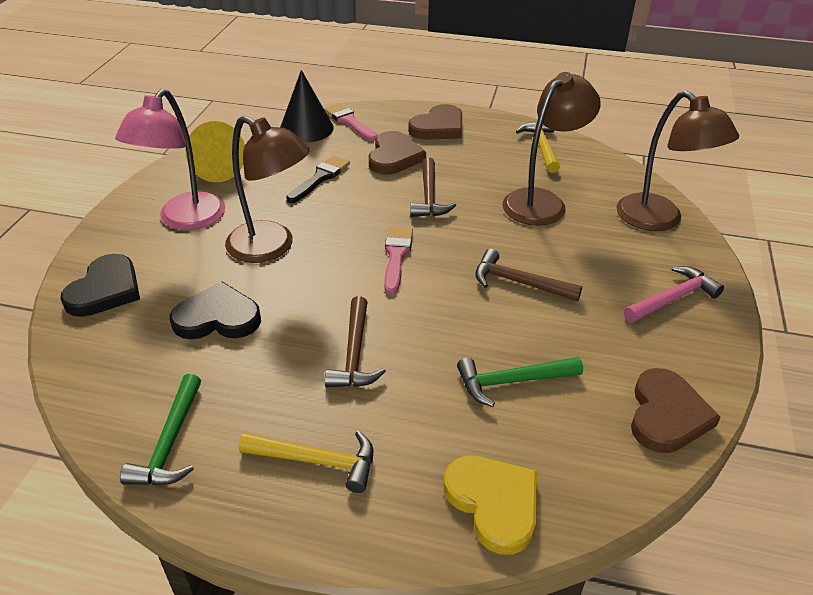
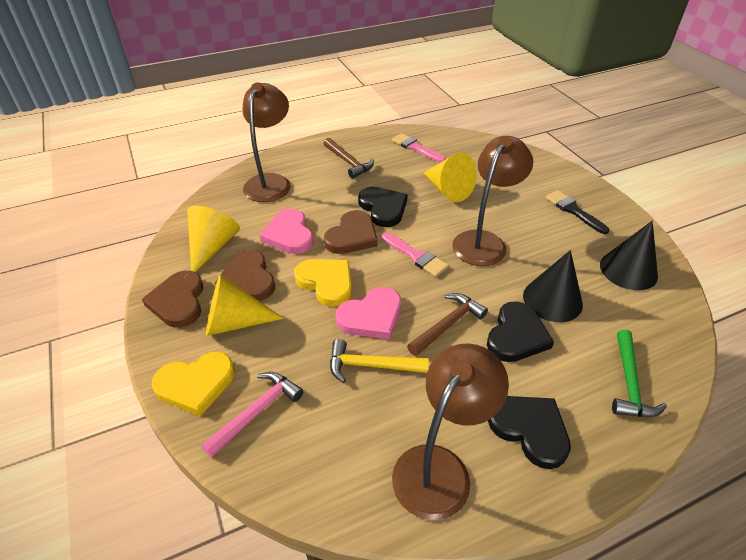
black cone: [280,70,334,143] = 1 -> [523,250,583,322] [600,221,658,290] = 2
black heart: [60,254,140,317] [170,281,261,339] = 2 -> [358,187,408,227] [487,301,554,362] [488,396,571,469] = 3
brown hammer: [325,296,386,387] [411,157,456,217] [475,249,582,301] = 3 -> [324,138,374,179] [407,293,488,356] = 2
green hammer: [120,374,201,485] [457,357,583,407] = 2 -> [612,330,667,417] = 1
pink heart: none = 0 -> [260,209,314,254] [335,287,401,339] = 2
pink lamp: [115,89,225,230] = 1 -> none = 0
yellow cone: [185,121,245,182] = 1 -> [187,206,240,272] [206,274,284,336] [424,153,477,202] = 3
yellow hammer: [239,431,373,493] [516,121,560,173] = 2 -> [330,339,429,383] = 1
yellow heart: [444,455,537,555] = 1 -> [151,352,235,416] [294,259,352,307] = 2

